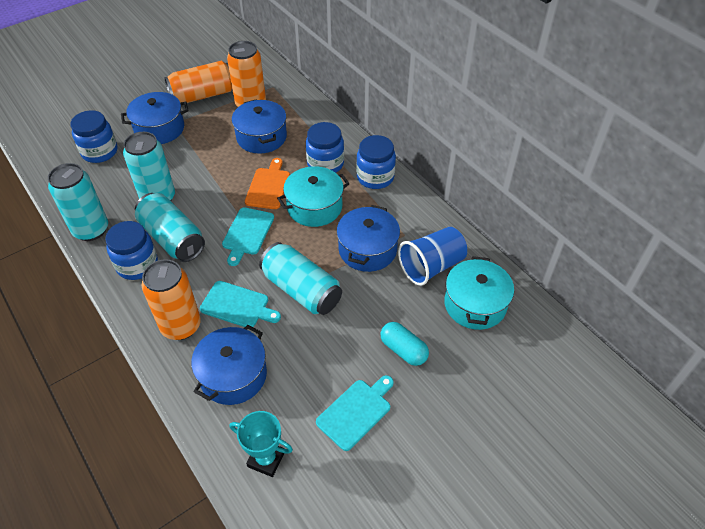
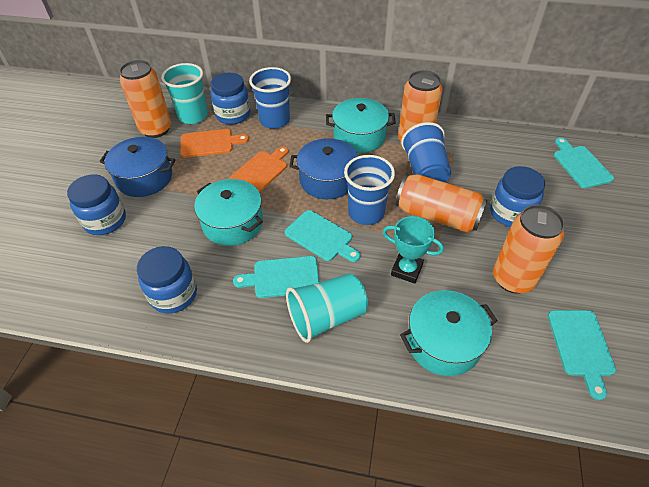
blue cup: [398,227,467,286] = 1 -> [249,67,291,129] [344,155,395,225] [401,122,451,182] = 3
blue pot: [121,92,189,144] [191,325,267,405] [232,99,287,154] [337,205,400,272] = 4 -> [100,137,176,197] [289,138,358,199] = 2
orange can: [141,259,201,340] [164,61,232,103] [227,41,266,107] = 3 -> [119,60,171,138] [396,174,488,233] [398,70,442,141] [493,205,565,294] = 4
orange cutting board: [245,158,290,209] = 1 -> [180,129,249,158] [229,147,288,192] = 2
turquoise can: [48,163,108,241] [123,132,175,201] [135,193,205,262] [259,242,342,315] = 4 -> none = 0
turquoise capsule: [381,322,429,366] = 1 -> none = 0
turquoise cup: none = 0 -> [161,63,208,124] [286,273,368,343] = 2
turquoise cutting board: [200,281,281,327] [222,207,274,266] [316,375,394,451] = 3 -> [233,256,319,298] [285,210,360,262] [548,310,616,400] [554,137,614,188] = 4
turquoise pot: [277,166,350,227] [444,256,514,330] = 2 -> [194,179,263,246] [326,98,396,153] [400,290,497,376] = 3

